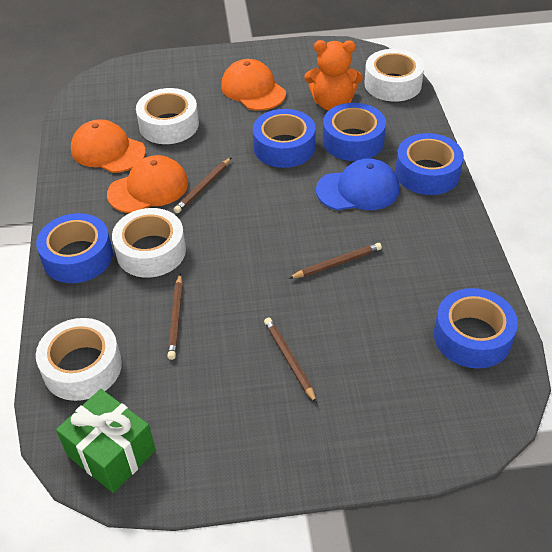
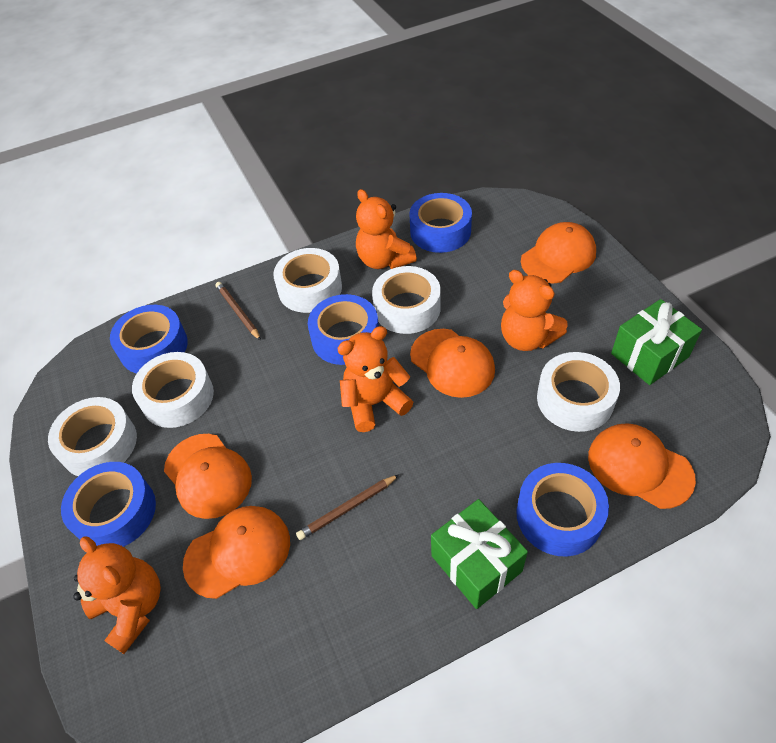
blue cap: [316,158,400,210] = 1 -> none = 0
brown pencil: [167,274,183,360] [174,157,232,213] [264,317,317,404] [289,243,382,278] = 4 -> [216,282,261,340] [296,475,399,540] = 2
green gift: [56,389,156,493] = 1 -> [431,499,528,609] [611,299,702,385] = 2
orange cap: [71,119,146,173] [107,155,188,213] [221,59,286,110] = 3 -> [164,434,252,519] [183,506,290,599] [410,329,495,398] [521,222,596,283] [588,423,696,509] = 5
orange teddy bear: [305,40,363,111] = 1 -> [73,536,161,654] [337,326,413,432] [356,189,417,269] [501,270,568,351] = 4
white tape: [36,318,122,401] [112,208,186,278] [136,88,199,144] [364,49,424,102] = 4 -> [48,397,137,476] [132,352,214,428] [273,248,342,313] [372,266,441,334] [537,352,620,432] = 5

